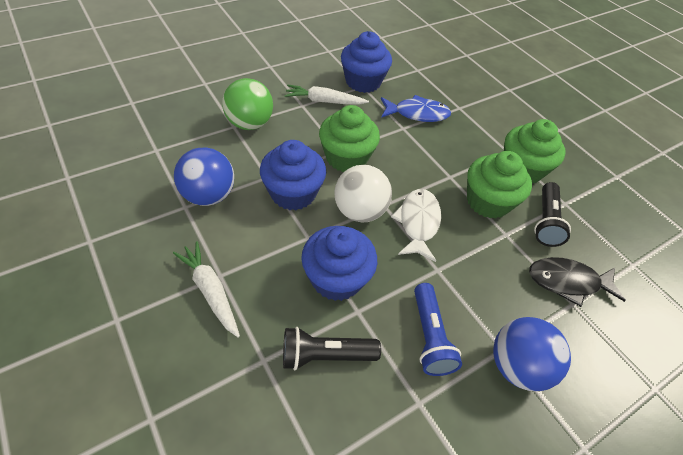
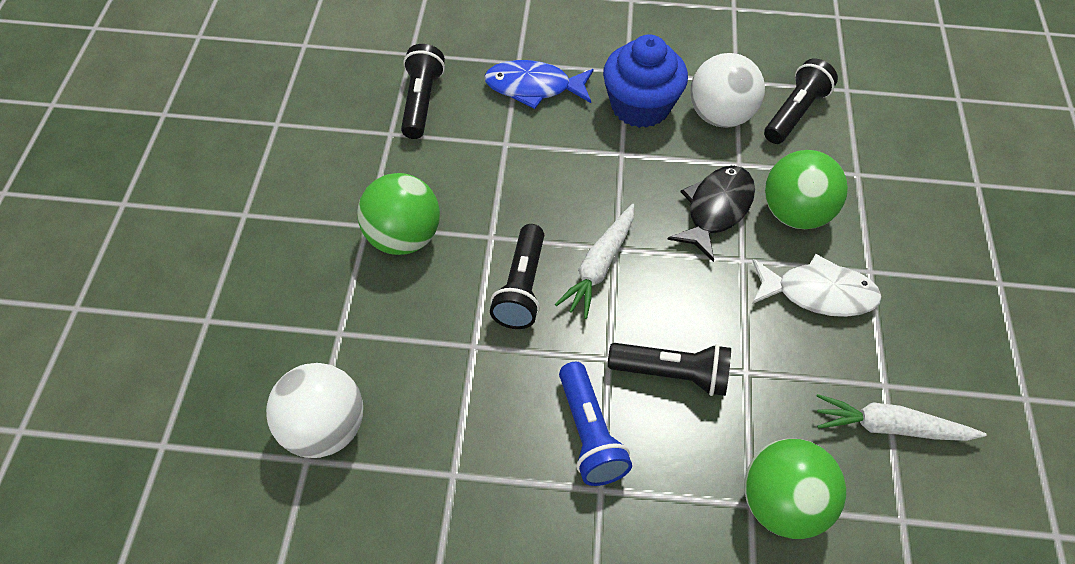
black flashlight: [283,327,381,370] [534,182,571,247] = 2 -> [401,44,445,139] [490,224,544,329] [608,343,731,396] [764,58,838,144] = 4
blue ball: [174,148,234,206] [493,317,571,391] = 2 -> none = 0
blue cupcake: [260,140,326,210] [301,226,377,301] [341,31,392,93] = 3 -> [603,34,688,128] = 1
green ball: [222,78,273,130] = 1 -> [357,173,440,255] [744,439,846,539] [765,150,848,229] = 3
green cupcake: [319,105,380,172] [467,151,532,219] [504,119,566,183] = 3 -> none = 0
white ball: [334,165,392,222] = 1 -> [266,363,363,458] [690,53,765,128] = 2

